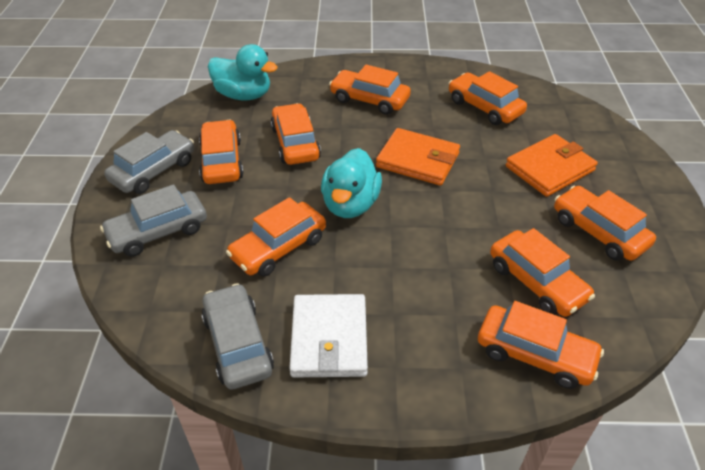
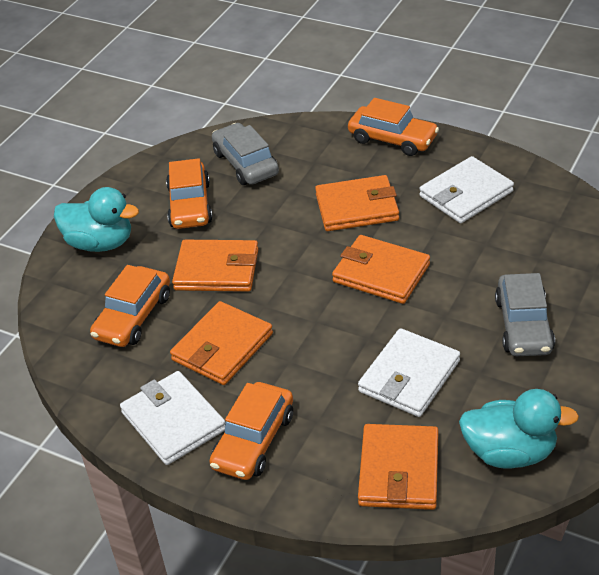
grey car: [100,184,207,257] [104,130,194,194] [201,283,274,390] = 3 -> [212,123,279,185] [495,273,555,356] = 2
orange car: [199,120,244,184] [226,197,326,277] [270,103,321,165] [329,65,411,115] [449,71,527,125] [478,301,604,389] [490,228,595,317] [554,186,656,261] = 8 -> [90,265,170,347] [166,158,213,229] [209,382,293,480] [348,98,439,156] = 4
orange wallet: [376,128,460,186] [506,134,598,197] = 2 -> [170,301,273,385] [172,240,258,292] [315,175,399,231] [332,235,430,304] [358,424,439,510] = 5
white wallet: [289,294,368,377] = 1 -> [120,371,225,465] [358,328,460,417] [419,156,514,223] = 3

